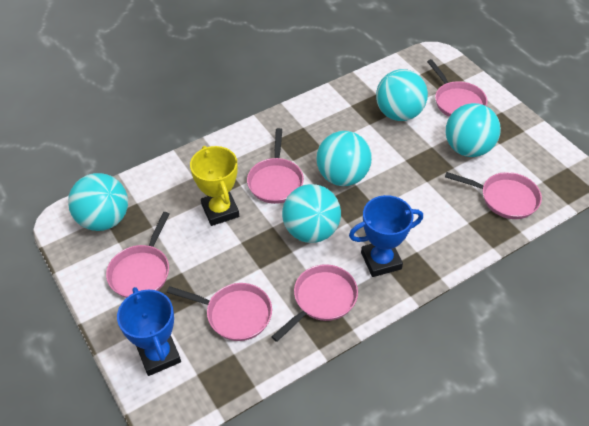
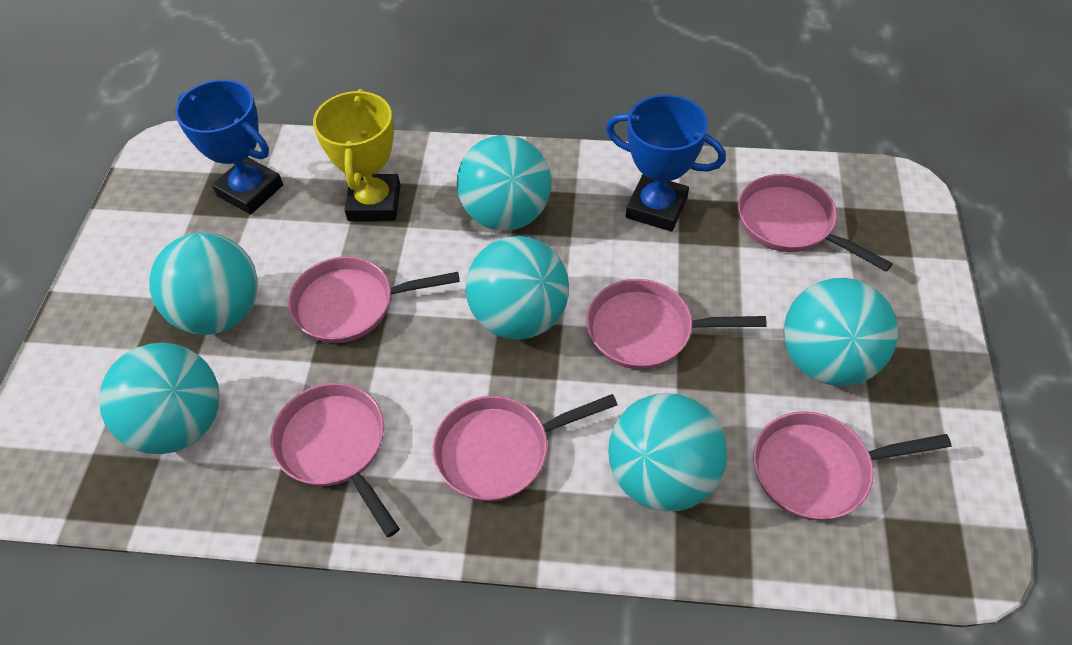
turquoise ball: [68,173,128,231] [282,184,341,243] [316,131,372,186] [376,69,428,121] [445,103,501,157] = 5 -> [99,343,220,454] [149,232,258,335] [457,135,551,231] [466,236,569,340] [608,393,727,511] [784,278,898,386] = 6

